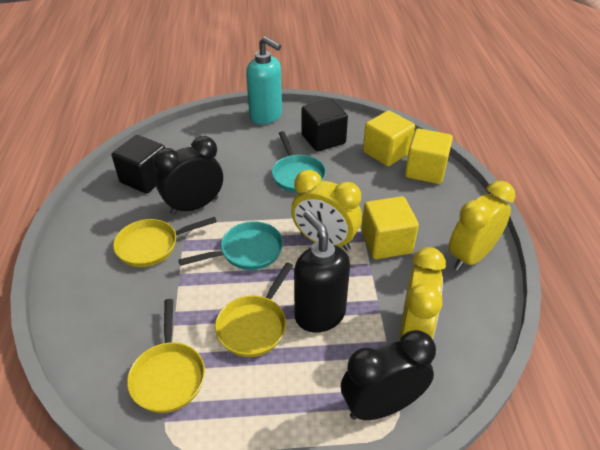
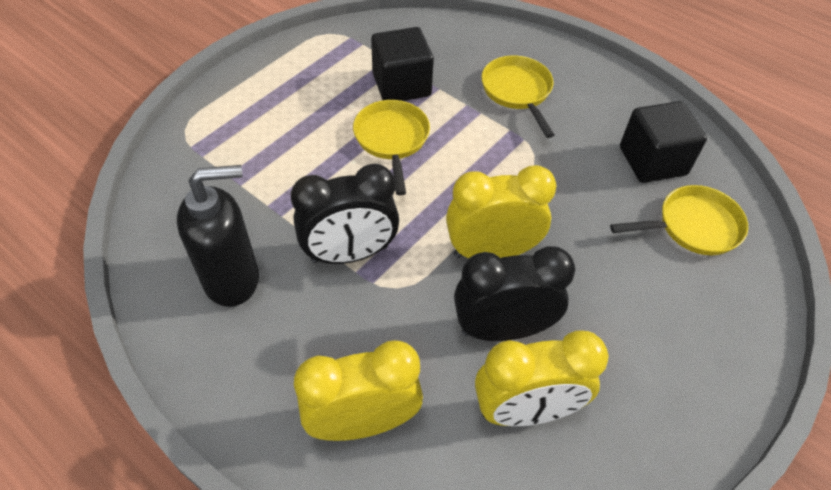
turquoise pan: [178,221,283,270] [272,131,326,193] = 2 -> none = 0
turquoise soap dispenser: [246,36,282,124] = 1 -> none = 0
yellow cube: [361,196,419,259] [363,110,415,166] [405,128,453,184] = 3 -> none = 0

